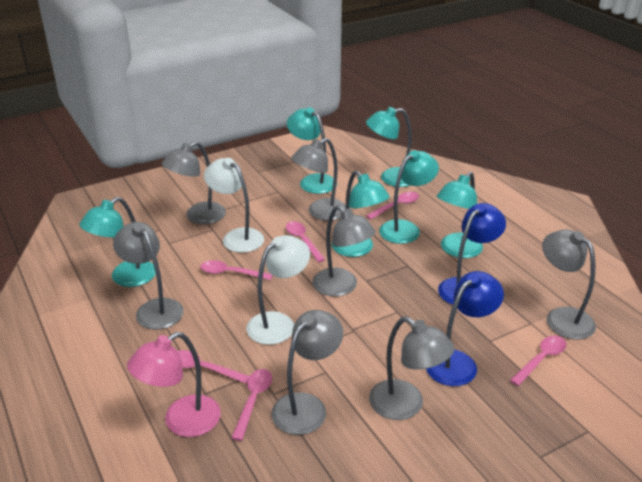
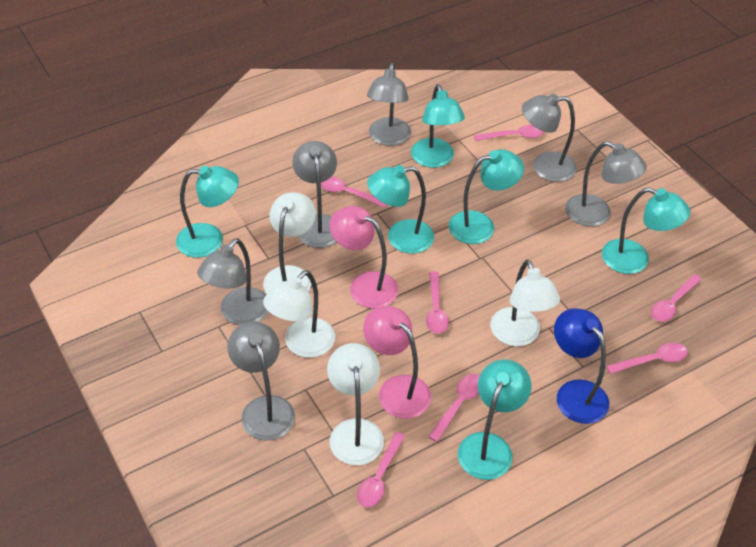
blue lamp: [426,271,504,386] [438,203,506,305] = 2 -> [554,308,609,424] = 1
grey lamp: [113,222,184,330] [162,141,226,224] [271,310,343,435] [291,138,346,221] [312,205,376,297] [369,316,455,420] [542,229,596,340] = 7 -> [197,238,269,325] [227,322,295,441] [292,141,337,248] [367,63,411,146] [522,94,577,182] [565,141,647,227] = 6
pink lamp: [127,332,221,437] = 1 -> [329,206,398,309] [363,306,431,419] = 2
pink spoon: [178,350,250,384] [200,260,273,280] [231,369,272,441] [286,221,325,262] [366,192,419,220] [510,336,566,386] = 6 -> [321,176,387,208] [357,432,405,508] [426,271,449,334] [428,374,479,442] [474,125,544,141] [606,343,688,374] [651,274,702,322] = 7
white lamp: [204,158,264,253] [246,235,310,345] = 2 -> [263,192,316,294] [263,270,335,358] [327,343,384,465] [490,260,560,346] = 4

